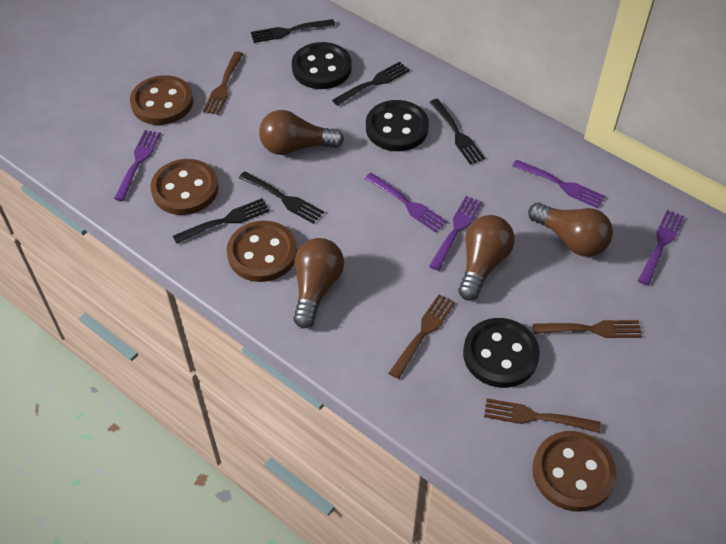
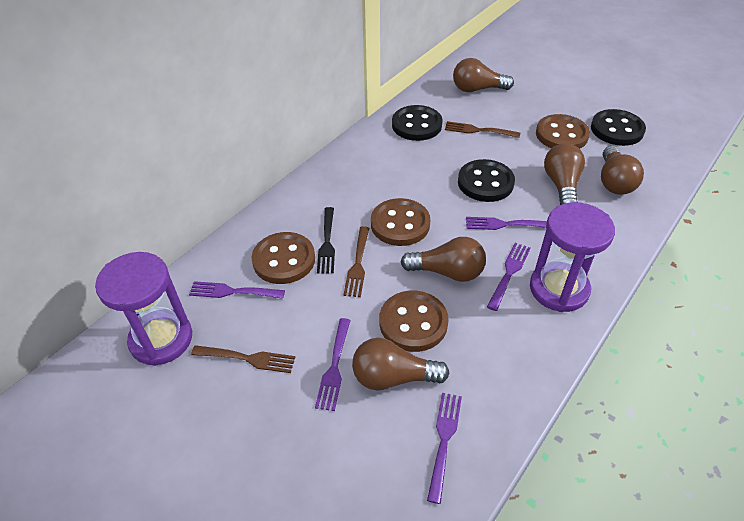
black fork: [173,198,270,244] [239,171,324,224] [251,19,335,43] [332,62,410,106] [430,99,485,165] = 5 -> [317,207,335,274] = 1
brown fork: [203,51,243,115] [389,294,455,379] [484,398,600,433] [533,320,642,338] = 4 -> [191,345,295,373] [344,226,369,297] [445,121,520,138] = 3
brown light bulb: [259,110,344,155] [293,238,344,328] [458,215,515,301] [528,202,613,257] = 4 -> [352,338,450,391] [401,237,486,282] [453,58,514,92] [544,143,585,205] [601,146,644,195] = 5
purple hourglass: none = 0 -> [95,252,192,366] [530,202,615,312] = 2

